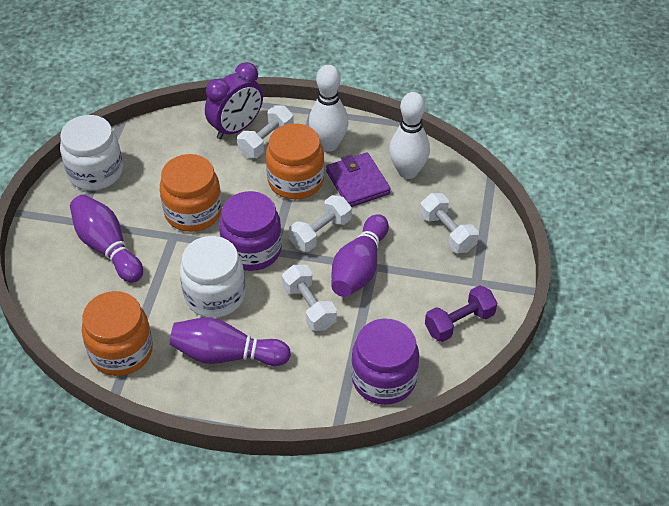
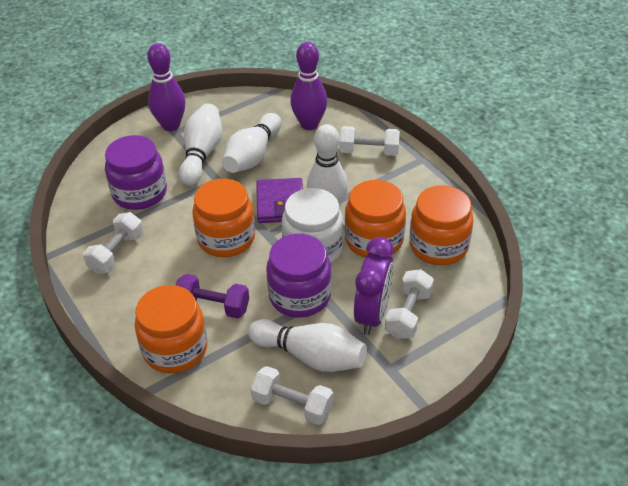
orange jar: [82,291,153,376] [160,154,222,232] [266,123,324,199] = 3 -> [135,285,207,373] [192,179,255,257] [345,180,406,258] [410,185,473,265] = 4
purple bowling pin: [70,194,143,283] [170,318,291,366] [331,214,389,297] = 3 -> [147,43,185,131] [290,42,327,130] = 2
white bowling pin: [309,65,349,152] [389,92,430,179] = 2 -> [179,104,222,186] [222,113,281,173] [248,319,367,372] [307,124,348,207] = 4
white jar: [60,115,123,190] [180,236,246,318] = 2 -> [282,188,343,263] = 1

